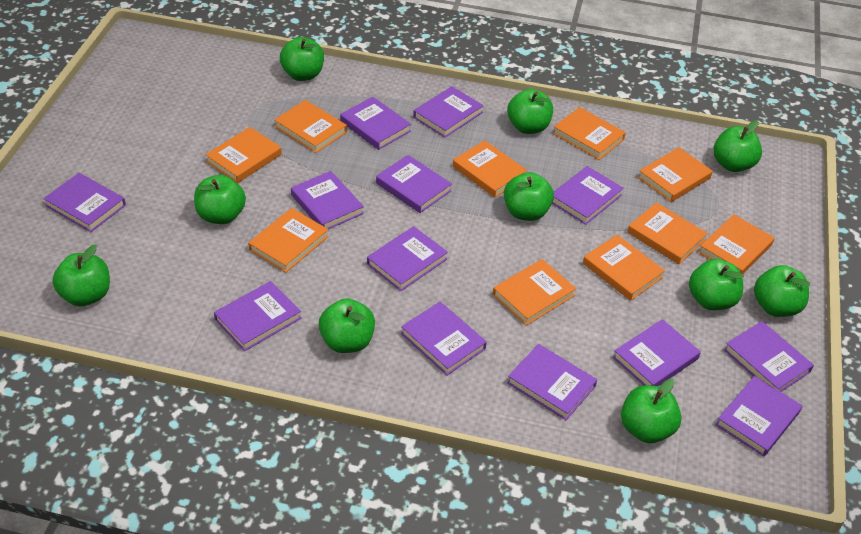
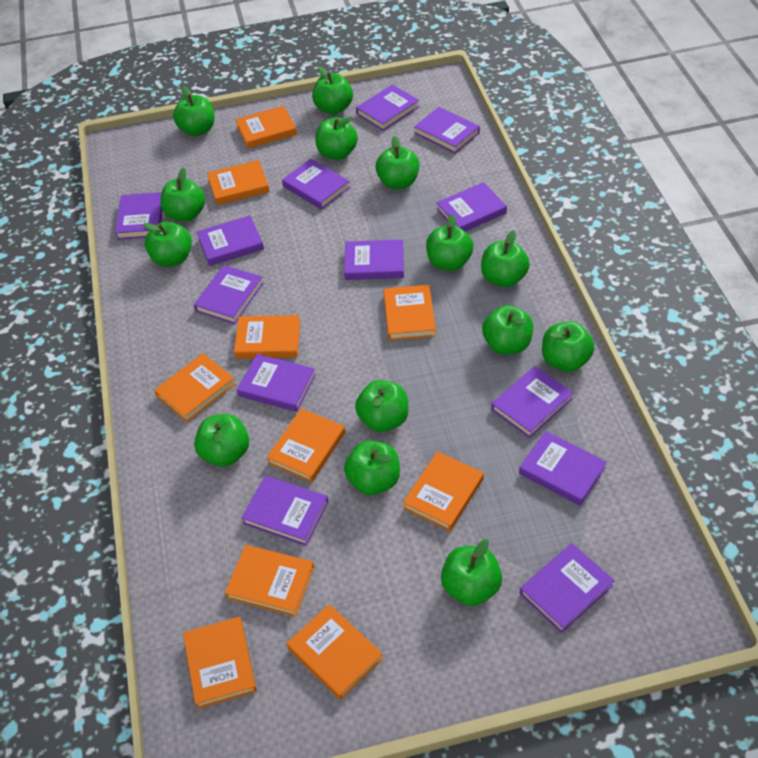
green apple: [52,245,110,306] [194,175,246,224] [280,37,324,81] [319,298,375,353] [504,172,554,221] [507,89,553,134] [621,379,682,443] [689,259,744,310] [714,120,762,172] [754,265,810,317] = 10 -> [143,222,192,267] [160,168,205,222] [173,86,215,136] [194,414,249,467] [312,67,353,114] [315,117,358,160] [344,441,400,495] [355,380,409,432] [376,136,420,189] [426,214,473,271] [441,539,502,606] [481,230,530,287] [482,305,533,355] [542,321,594,372] = 14

